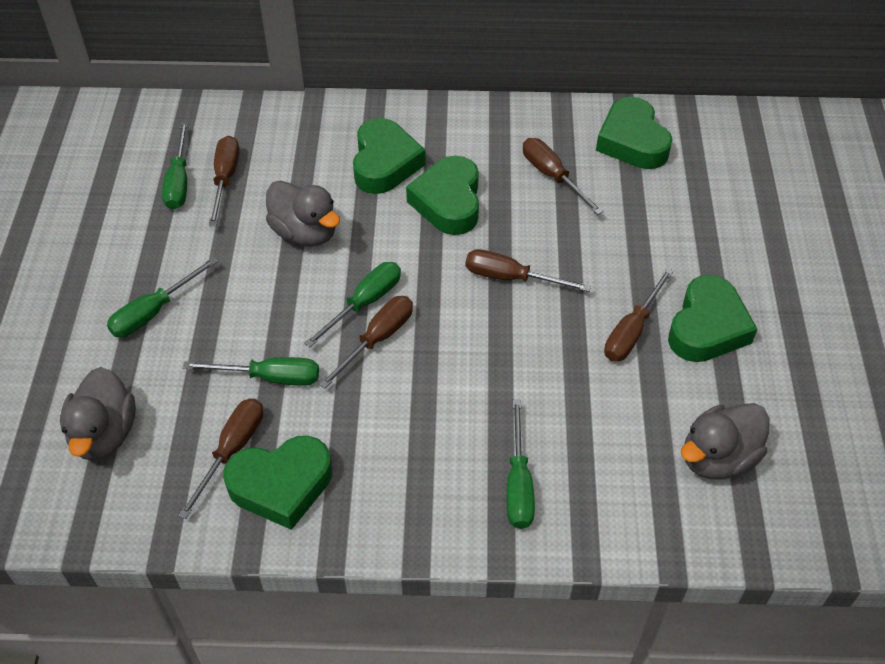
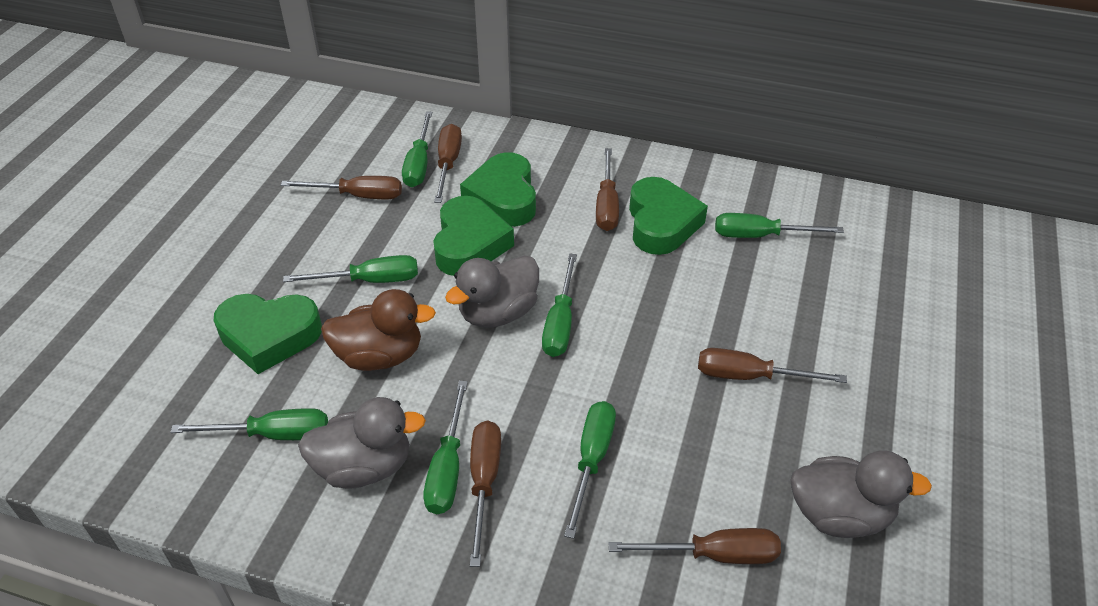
brown duck: none = 0 -> [321,289,436,371] = 1
green heart: [224,436,332,530] [353,118,426,194] [406,156,479,235] [596,97,673,169] [668,275,757,362] = 5 -> [214,294,322,374] [433,196,514,276] [460,152,536,227] [629,177,708,255] = 4
green screwdriver: [107,257,218,337] [162,122,188,210] [183,357,319,386] [304,262,401,347] [507,399,535,529] = 5 -> [171,408,328,440] [283,255,418,283] [402,111,432,187] [423,381,468,514] [542,253,577,357] [564,401,616,539] [715,213,844,238] = 7

